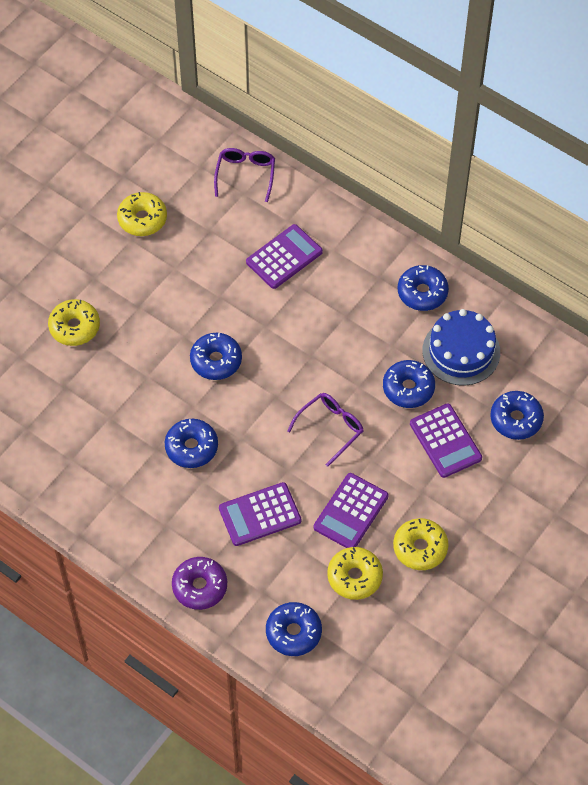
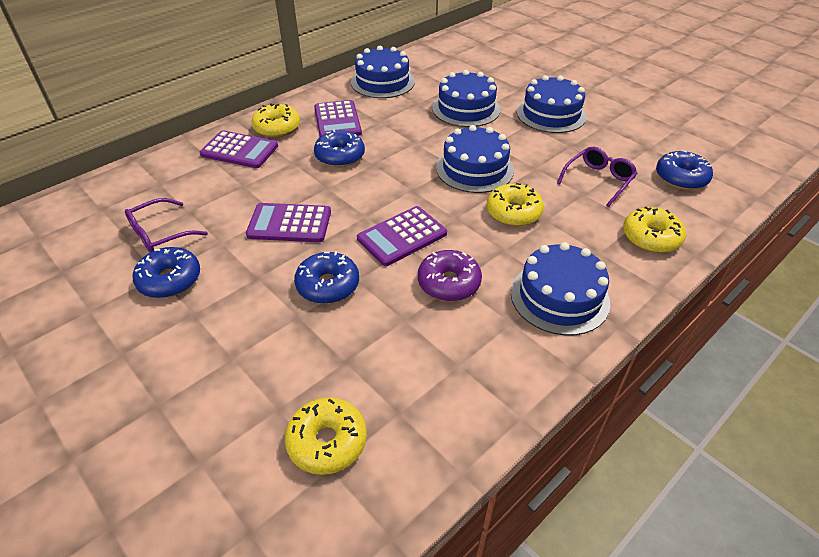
blue cake: [422,309,500,386] = 1 -> [351,46,415,98] [432,70,501,127] [436,125,514,193] [511,242,610,336] [517,75,587,133] = 5
blue donut: [165,419,218,468] [190,333,242,380] [266,602,322,656] [383,360,435,408] [398,265,449,311] [490,391,544,440] = 6 -> [133,247,200,298] [294,251,359,304] [314,130,365,167] [656,150,713,190] = 4

